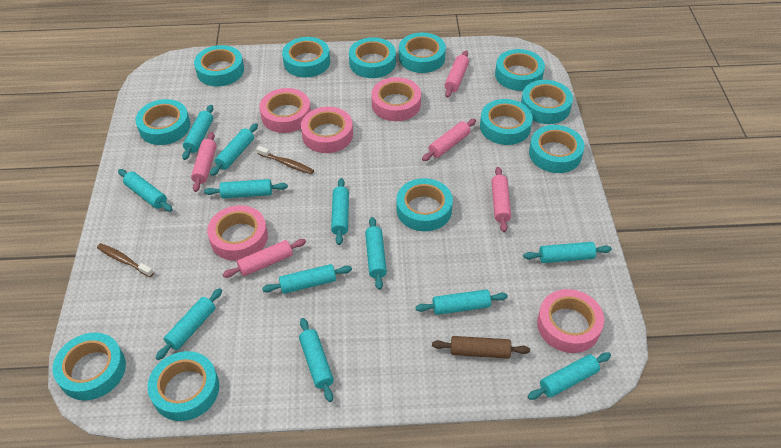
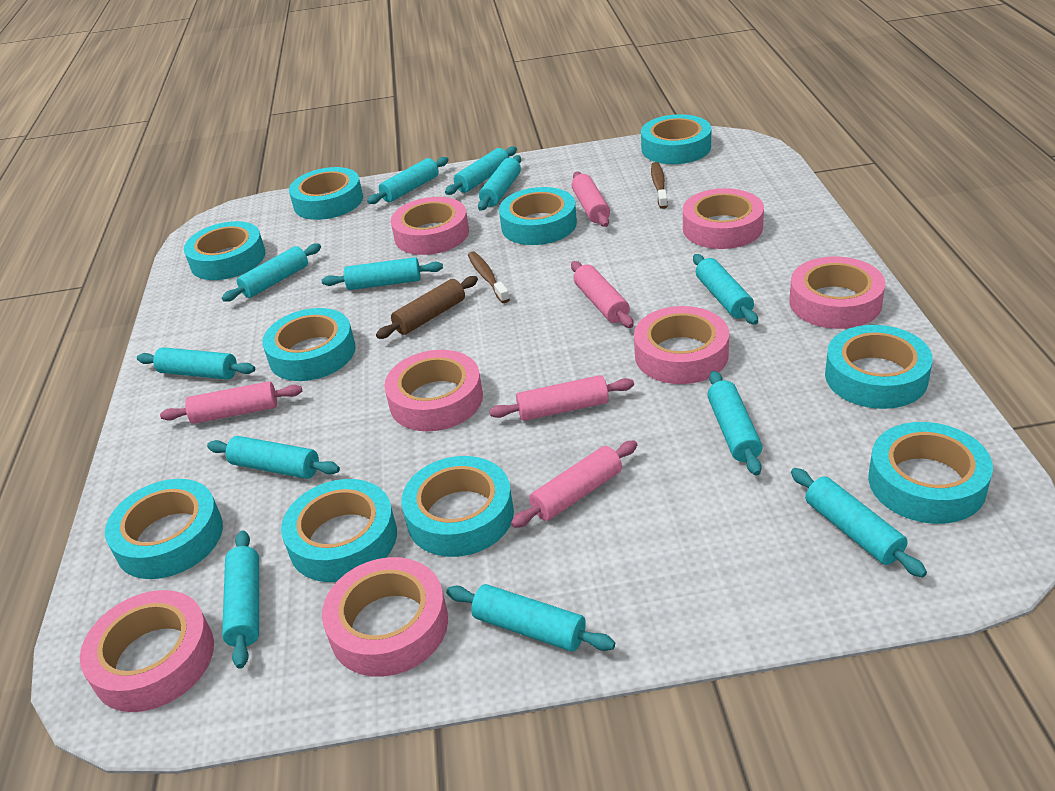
pink tape: [207,205,268,261] [259,88,311,133] [301,107,353,153] [371,77,421,121] [537,289,604,353] = 5 -> [80,590,214,712] [322,557,448,677] [384,350,483,431] [391,197,469,255] [634,306,729,384] [683,188,764,249] [789,257,885,329] = 7
turquoise tape: [52,333,126,400] [135,99,190,145] [147,351,219,421] [194,45,244,86] [282,37,330,78] [349,37,396,78] [396,178,453,231] [399,33,446,73] [480,99,533,145] [495,49,545,91] [521,80,573,124] [529,125,585,173] = 12 -> [105,479,223,579] [184,221,266,280] [262,308,356,381] [281,479,397,582] [289,167,363,220] [401,456,514,557] [499,187,577,245] [641,114,711,164] [825,325,933,409] [868,422,993,524] = 10

